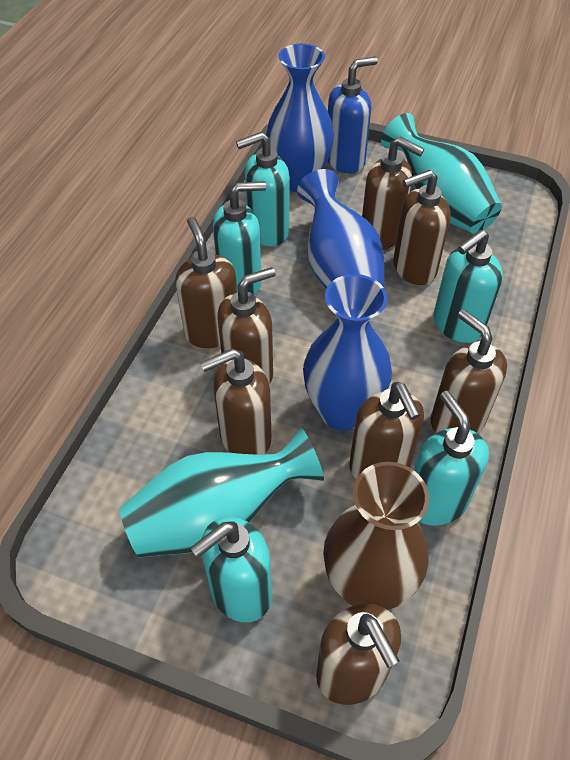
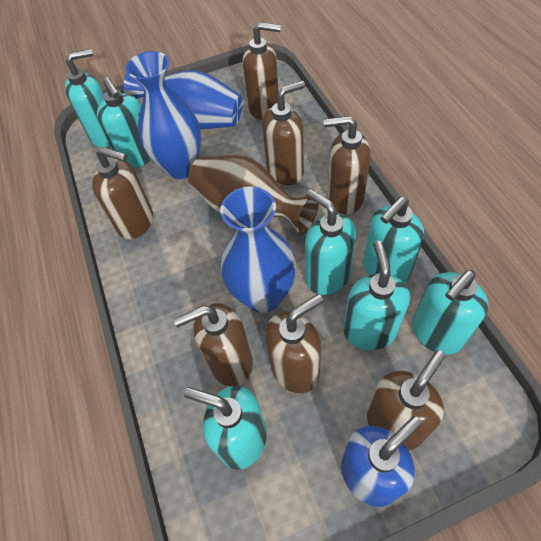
brown soap dispenser: [175,217,237,348] [200,348,271,455] [217,267,276,384] [316,604,401,705] [349,382,424,479] [362,137,424,250] [393,170,451,285] [431,309,507,434] = 8 -> [92,147,153,239] [173,303,253,386] [243,22,281,120] [262,81,305,185] [265,294,323,393] [324,116,371,215] [367,350,446,450] = 7
turquoise soap dispenser: [190,517,272,622] [213,181,266,296] [236,132,290,246] [414,391,489,526] [434,230,503,343] = 5 -> [65,49,110,148] [97,77,152,168] [184,386,267,470] [305,189,356,295] [344,241,410,350] [363,197,424,283] [412,270,489,355] = 7
turquoise vase: [119,428,324,558] [381,113,502,234] = 2 -> none = 0

